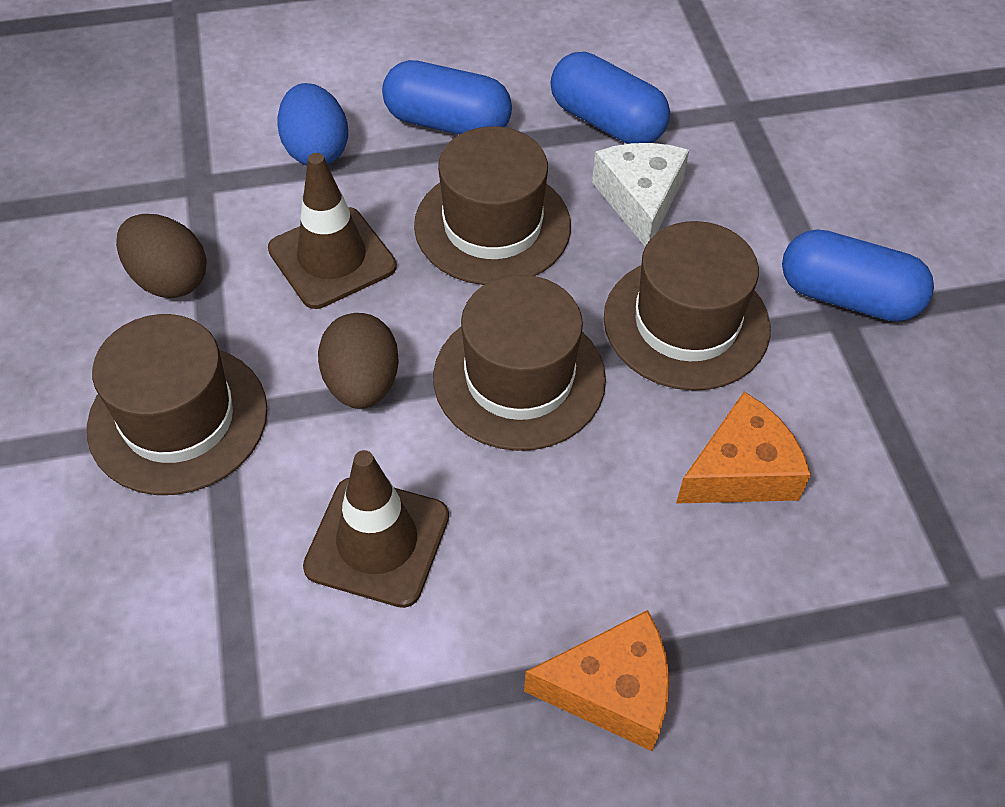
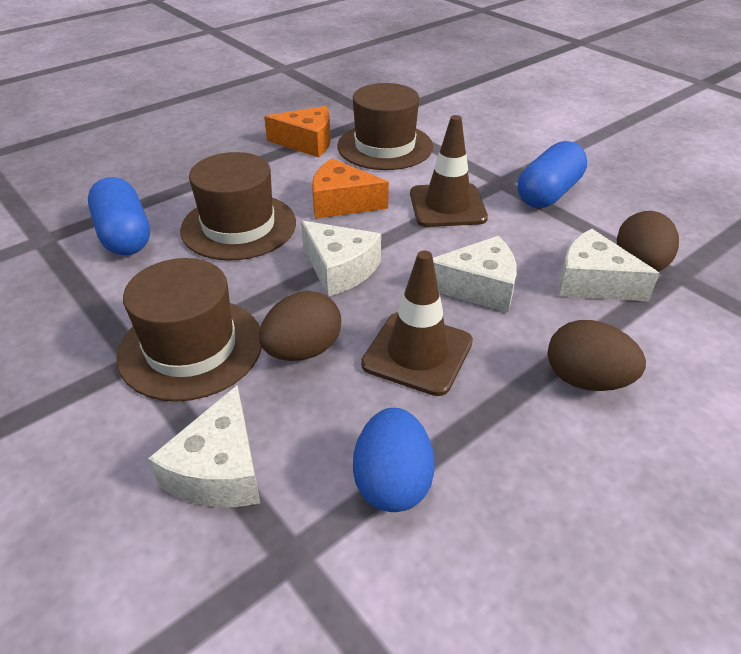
blue capsule: [382,60,512,135] [551,52,670,144] [782,229,934,322] = 3 -> [88,177,150,255] [518,141,587,208] = 2
brown egg: [116,214,207,298] [318,313,399,409] = 2 -> [259,291,341,361] [548,320,646,391] [617,211,679,272] = 3
brown hat: [87,314,268,495] [414,126,571,285] [433,275,606,451] [604,221,770,391] = 4 -> [117,258,262,402] [180,152,296,261] [337,83,433,170] = 3
white cheese: [592,143,689,246] = 1 -> [148,385,260,507] [301,221,381,297] [433,236,517,313] [558,229,660,301] = 4

